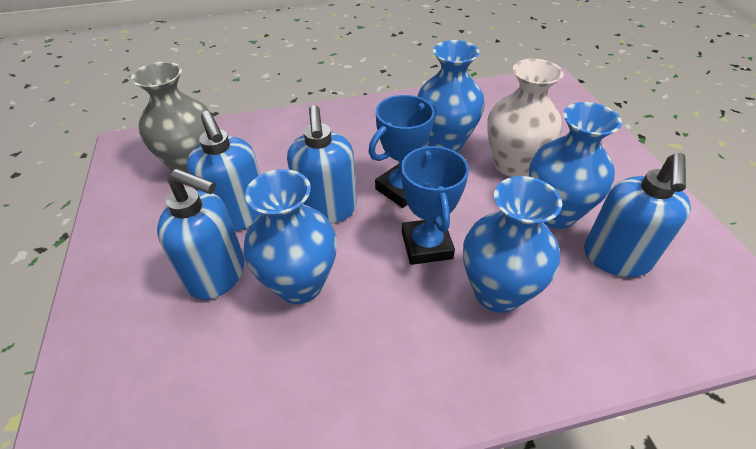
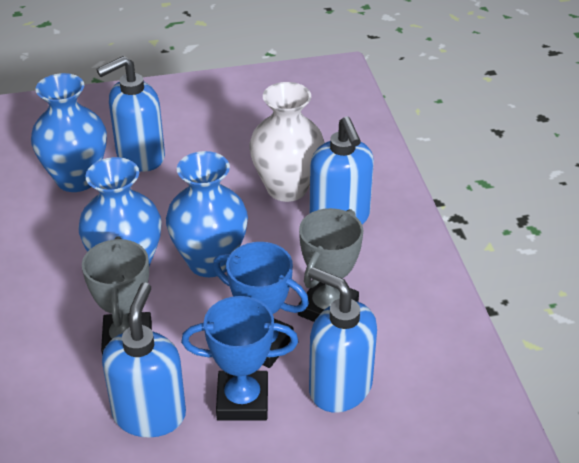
blue vase: [244,169,337,304] [417,40,485,152] [463,176,562,313] [529,102,622,229] = 4 -> [31,73,107,192] [78,157,162,266] [166,151,248,277] = 3
grey trophy: none = 0 -> [82,236,152,356] [298,208,364,322] = 2
grey vase: [131,62,209,173] = 1 -> none = 0

